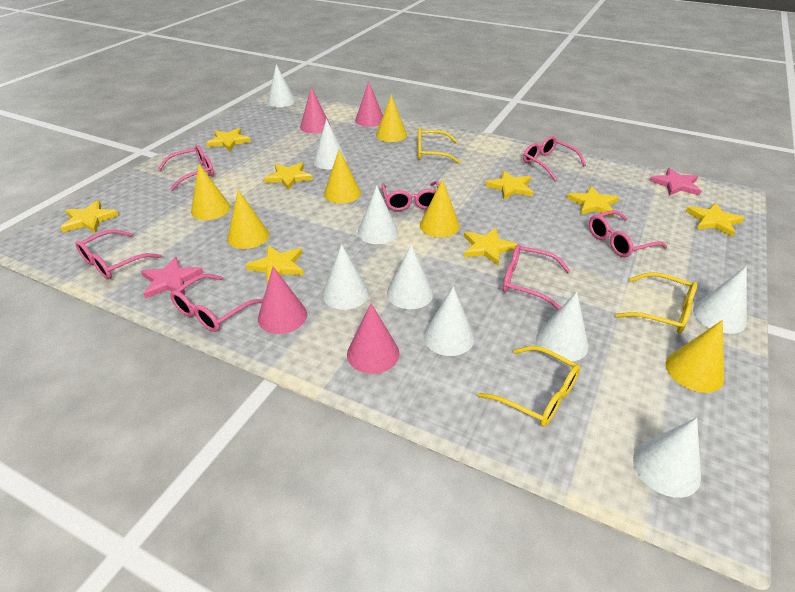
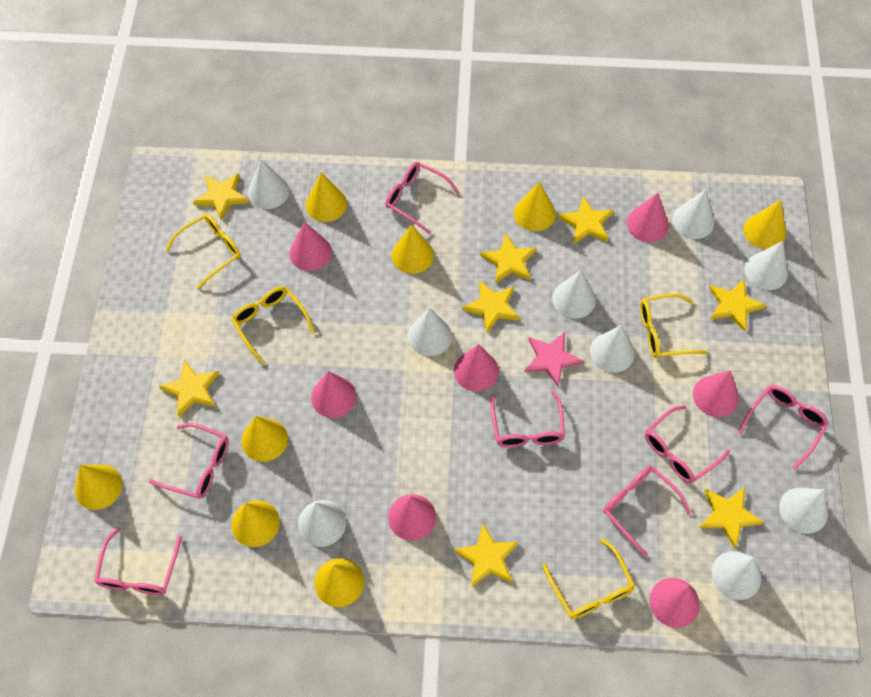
pink cone: [258,267,307,334] [300,87,330,133] [347,303,399,374] [355,81,383,127] = 4 -> [289,222,332,271] [311,371,357,418] [388,494,436,541] [454,344,499,392] [627,193,669,242] [650,578,700,628] [693,370,739,417] = 7
pink star: [141,257,204,299] [650,168,701,196] = 2 -> [524,332,584,387] = 1
yellow cone: [191,164,231,220] [227,190,269,249] [324,149,361,204] [376,95,407,142] [420,179,460,237] [666,320,724,393] = 6 -> [75,465,122,510] [231,500,280,547] [241,416,288,462] [306,172,347,222] [315,558,364,607] [392,225,434,274] [514,181,556,231] [744,200,786,249] = 8
yellow glasses: [418,128,460,163] [478,346,580,427] [615,272,697,333] = 3 -> [166,214,241,290] [231,286,315,365] [542,538,635,619] [640,294,708,358] = 4

